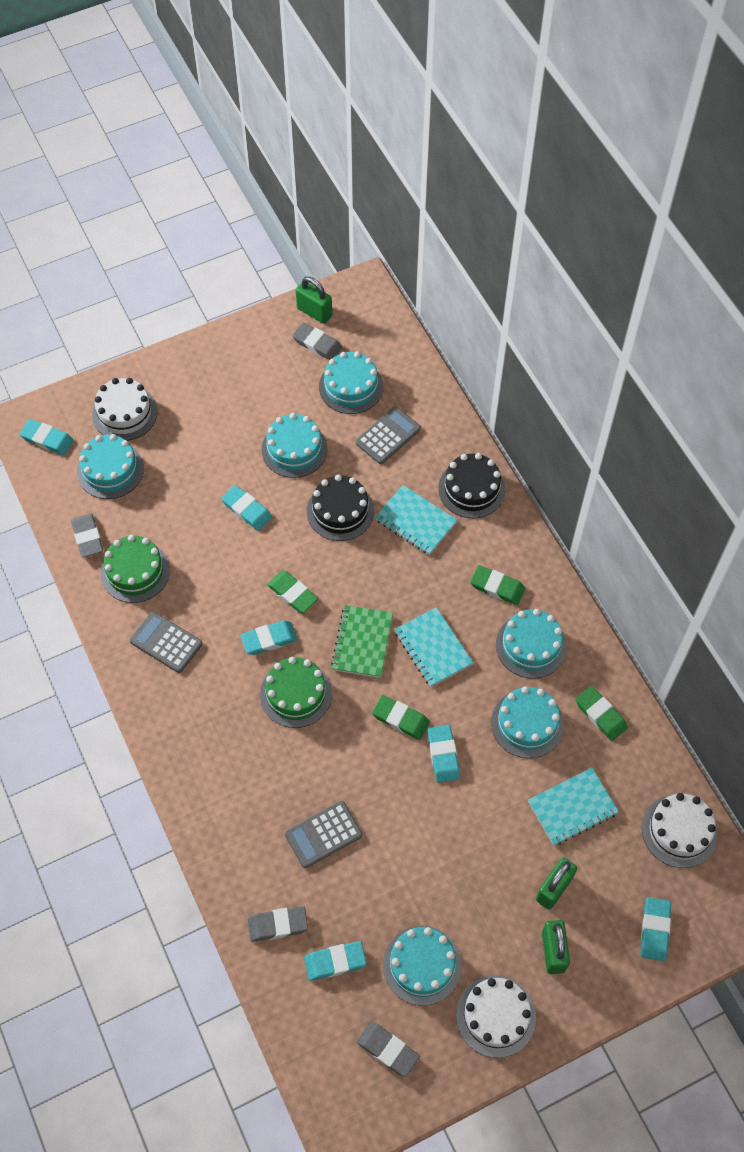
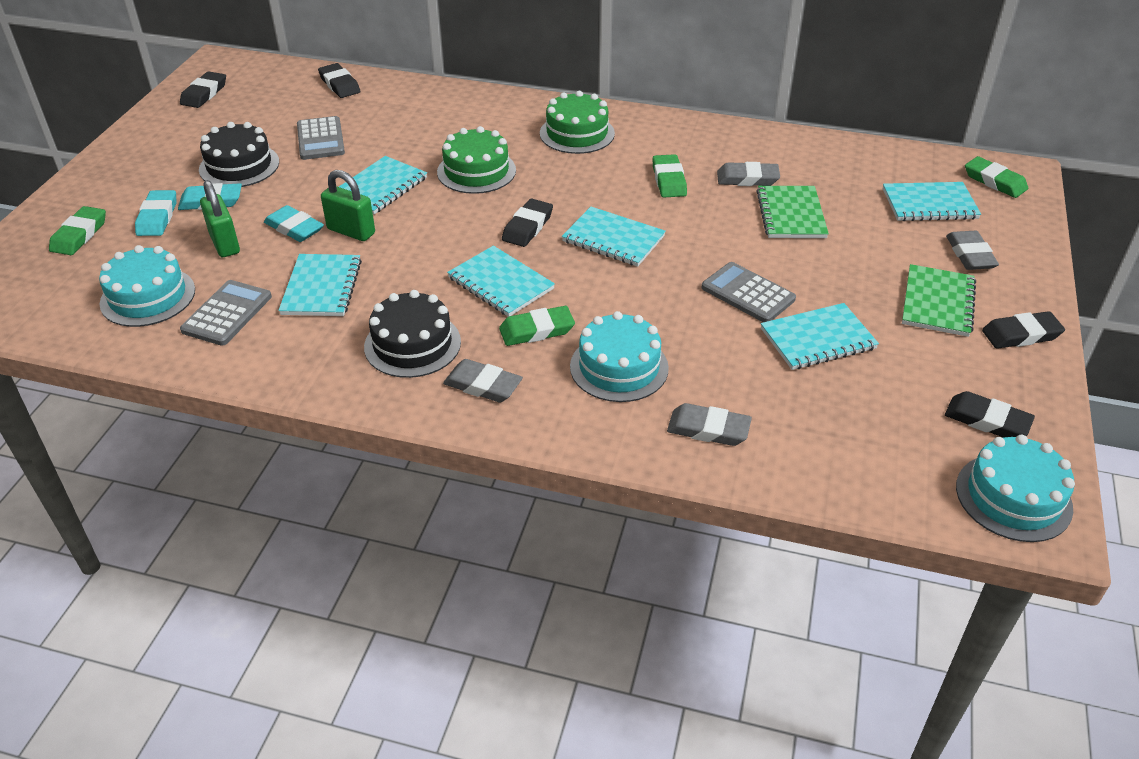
black eraser: none = 0 -> [180,71,226,108] [318,63,361,98] [502,199,553,247] [945,391,1035,438] [982,311,1065,349] = 5
green notebook: [331,605,393,678] = 1 -> [756,186,829,238] [902,264,976,337] = 2
green padlock: [296,277,332,324] [536,857,577,910] [542,920,570,974] = 3 -> [200,180,240,257] [321,170,375,241] = 2
turquoise cake: [77,434,144,499] [262,413,328,478] [319,351,383,414] [383,926,462,1006] [491,686,564,758] [496,609,567,679] = 6 -> [99,245,195,327] [570,311,669,402] [956,435,1075,542] = 3
turquoise eraser: [19,419,74,455] [221,485,272,531] [240,620,298,655] [304,941,367,981] [427,725,460,783] [640,897,671,961] = 6 -> [135,190,177,236] [178,183,242,210] [264,205,324,242] = 3
turquoise notebook: [375,485,457,555] [394,607,473,687] [528,768,619,846] = 3 -> [278,254,362,316] [339,156,427,214] [447,246,555,317] [562,207,666,267] [761,303,879,370] [883,182,981,221] = 6
white cake: [92,378,158,441] [456,975,536,1058] [642,793,718,868] = 3 -> none = 0

